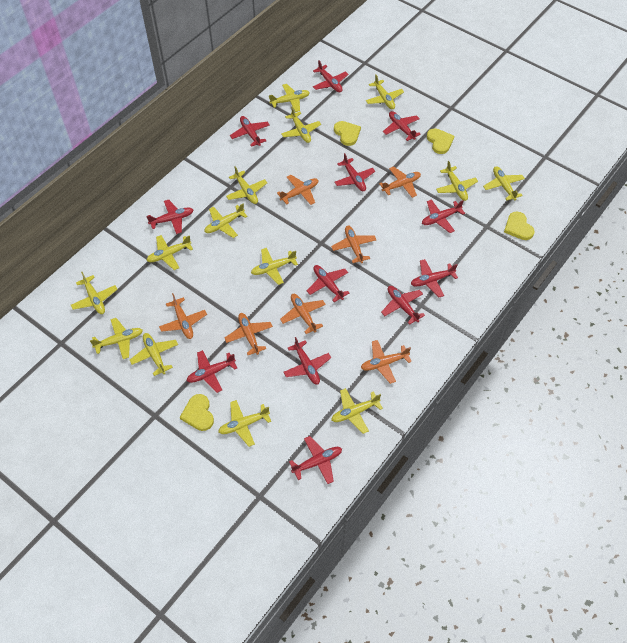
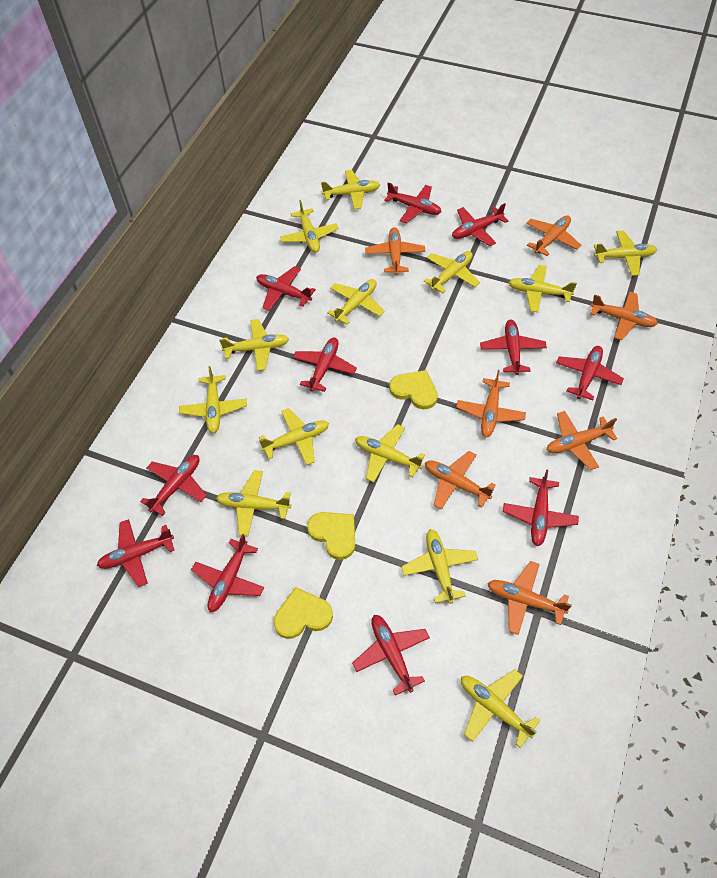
red plane: [146,200,193,234] [187,350,237,393] [230,116,270,147] [283,337,331,384] [289,436,342,484] [307,265,349,302] [313,60,348,92] [335,153,375,191] [381,286,425,325] [383,111,421,141] [411,259,458,297] [422,199,465,233] = 12 -> [97,519,174,587] [140,455,207,516] [191,534,264,612] [256,266,316,310] [293,338,357,392] [352,615,430,696] [384,182,441,223] [452,203,508,246] [480,320,547,375] [503,469,579,546] [556,346,624,400] = 11
yellow heart: [180,394,214,431] [334,121,361,146] [427,128,454,154] [504,211,534,240] = 4 -> [274,587,333,639] [307,512,355,560] [389,370,438,409] = 3
yellow plane: [71,272,118,314] [90,318,143,359] [130,333,178,376] [146,235,193,270] [204,204,248,238] [218,400,271,447] [226,166,267,204] [251,248,298,285] [269,84,310,112] [281,107,321,143] [331,388,383,434] [366,74,404,109] [436,161,478,201] [483,166,525,200] = 14 -> [179,366,247,433] [216,470,291,536] [219,319,289,371] [259,408,329,465] [280,200,339,253] [321,170,380,210] [327,279,385,324] [355,424,425,482] [401,529,478,604] [424,251,480,293] [461,669,540,748] [508,265,577,312] [594,230,657,276] = 13

